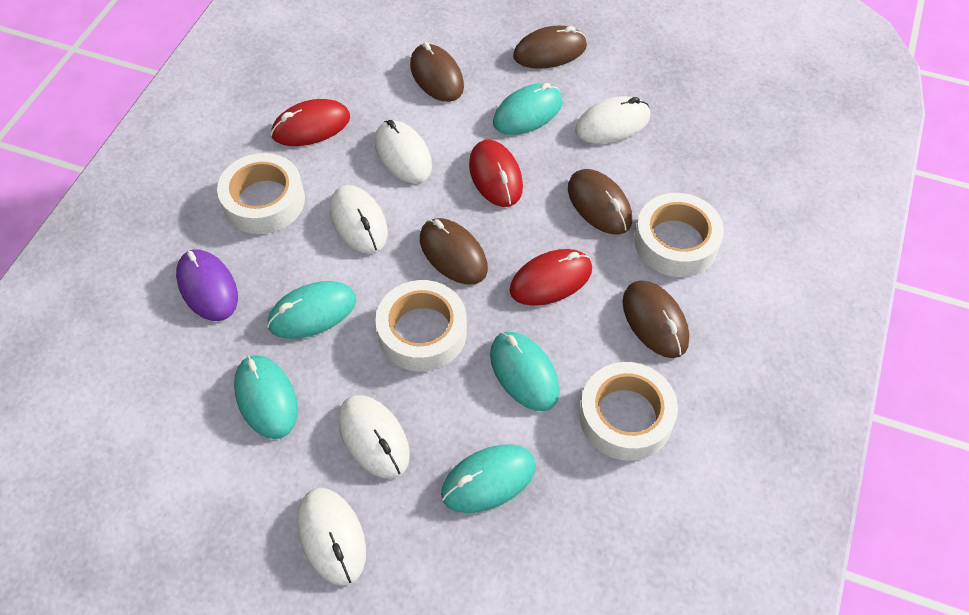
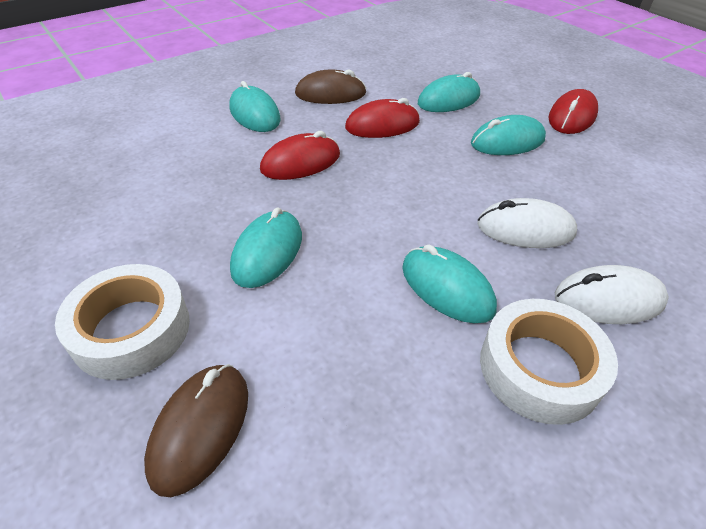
brown mouse: [410,42,464,102] [420,218,488,285] [513,26,587,69] [568,169,632,234] [622,281,689,358] = 5 -> [144,364,248,497] [295,69,367,104] = 2
purple mouse: [176,249,238,321] = 1 -> none = 0
white mouse: [297,488,366,586] [330,185,388,254] [338,395,410,478] [375,120,432,183] [575,96,650,144] = 5 -> [477,198,577,248] [555,265,669,324] = 2
white tape: [217,153,305,234] [376,280,467,372] [579,362,678,461] [634,193,724,277] = 4 -> [55,264,190,380] [480,299,618,425] = 2

